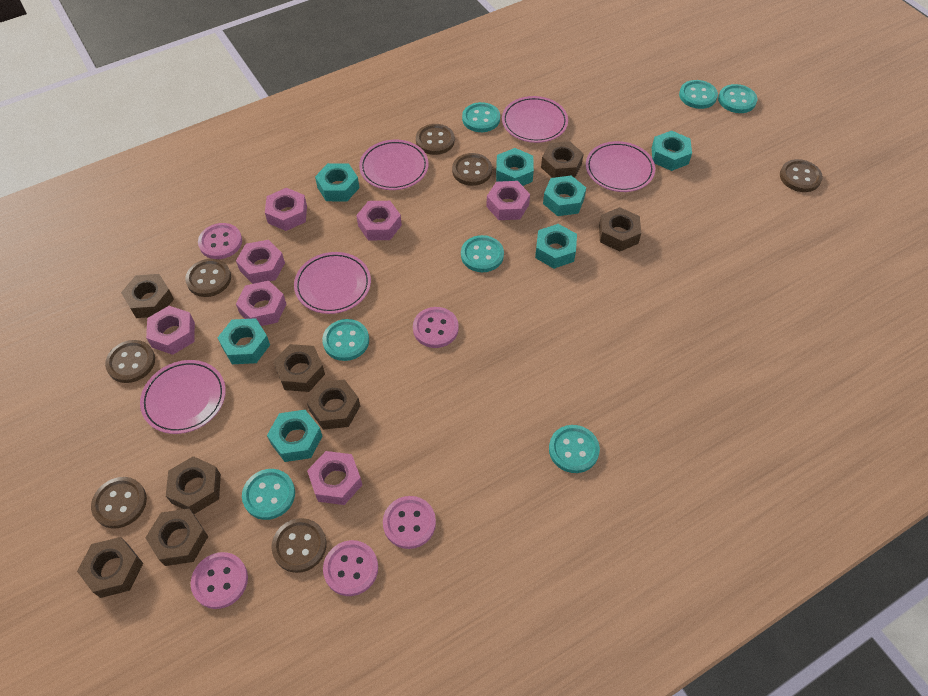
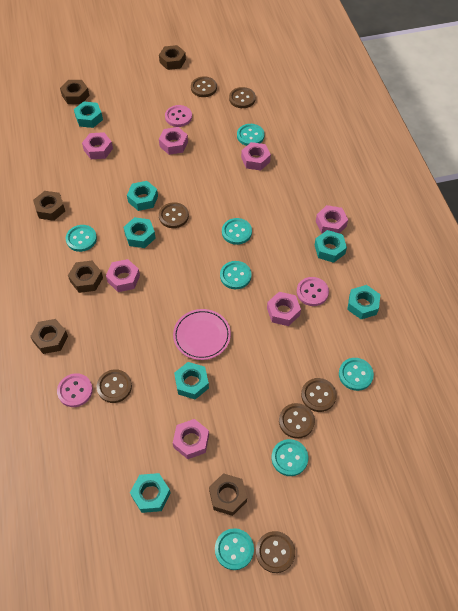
brown nut: [77,537,143,598] [121,274,174,318] [145,509,208,566] [166,456,221,514] [273,344,325,392] [307,379,360,430] [541,142,584,178] [599,207,641,252] = 8 -> [30,319,68,354] [33,191,65,221] [60,80,90,104] [68,261,103,293] [159,45,186,70] [209,473,247,516] = 6
pink button: [191,552,248,609] [198,223,242,259] [323,540,378,596] [383,496,436,549] [413,307,459,348] = 5 -> [57,373,93,407] [165,105,192,127] [297,277,329,306] = 3
pink plate: [140,360,226,434] [294,252,371,314] [359,140,429,190] [502,96,568,143] [586,141,655,192] = 5 -> [173,309,231,360] = 1

